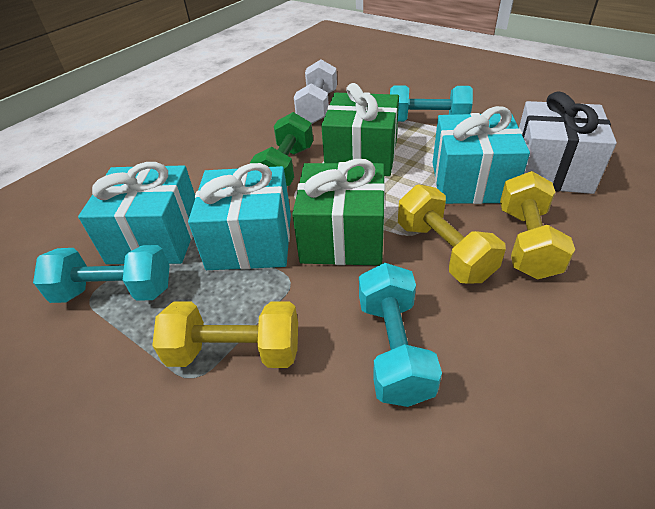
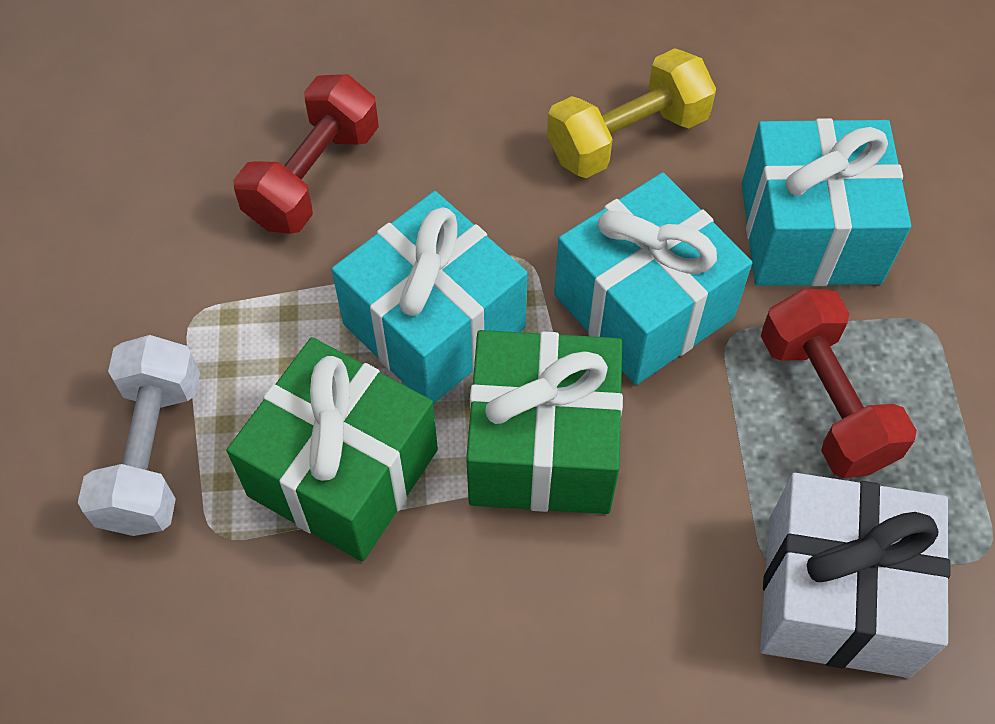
green dumbbell: [250,112,313,186] = 1 -> none = 0
red dumbbell: none = 0 -> [233,74,379,234] [761,289,917,478] = 2
turquoise dumbbell: [33,245,170,303] [359,263,442,407] [390,86,473,122] = 3 -> none = 0
yellow dumbbell: [152,302,298,368] [398,185,506,283] [500,171,575,279] = 3 -> [547,48,716,178] = 1

